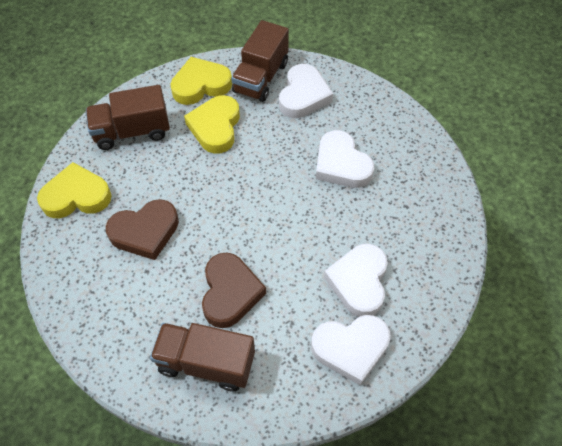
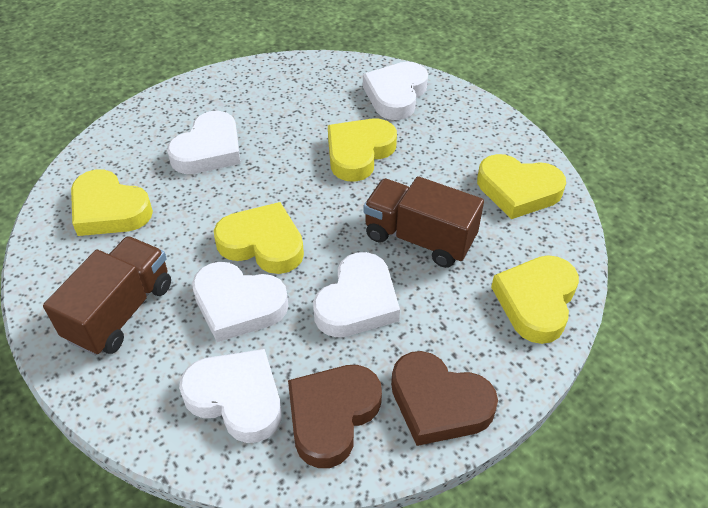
brown truck: [86,85,170,150] [150,323,255,391] [231,20,289,102] = 3 -> [43,236,171,356] [363,176,484,268] = 2
white heart: [279,64,333,118] [311,315,391,385] [316,130,374,188] [324,244,388,317] = 4 -> [167,111,241,174] [179,349,282,443] [192,262,289,342] [313,252,400,337] [363,62,428,120] = 5
yellow heart: [37,162,112,218] [170,57,232,105] [184,95,240,154] = 3 -> [71,169,153,236] [214,202,304,274] [328,118,397,182] [477,154,566,219] [491,255,579,344] = 5

